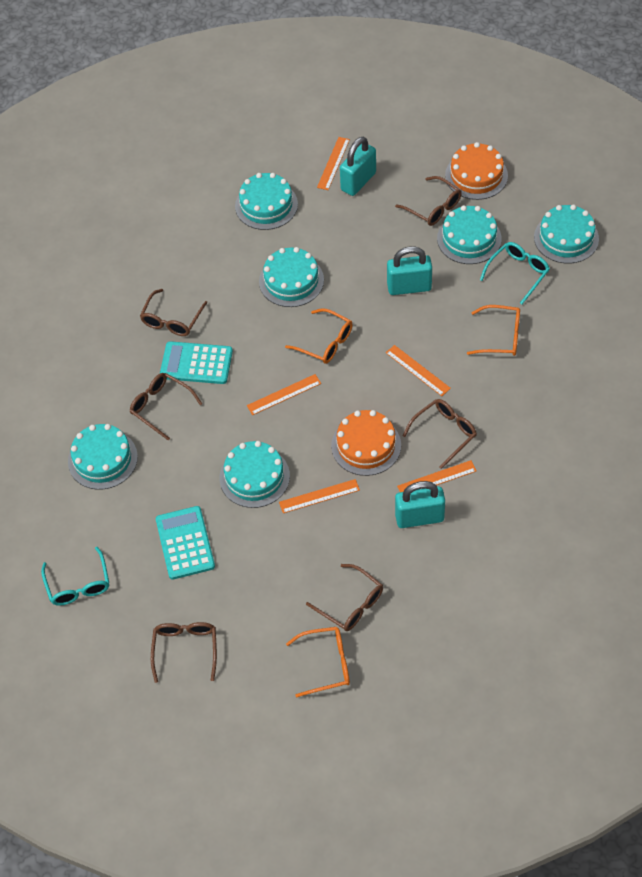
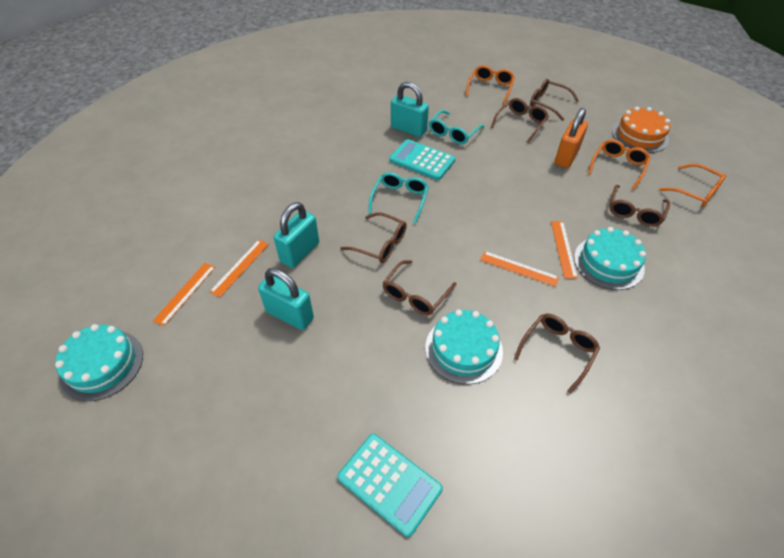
orange cake: [331,410,401,476] [445,142,508,200] = 2 -> [612,107,670,153] = 1
orange padlock: none = 0 -> [555,108,588,168] = 1
orange ruler: [247,374,321,415] [279,479,360,513] [317,137,350,190] [386,345,451,396] [397,460,477,492] = 5 -> [153,263,215,326] [209,240,269,297] [480,251,559,287] [551,221,578,279] = 4
turquoise cake: [68,424,138,490] [220,441,290,508] [235,173,298,230] [259,247,324,307] [437,205,502,264] [534,204,599,264] = 6 -> [55,324,143,401] [425,310,503,384] [574,227,646,290] = 3

